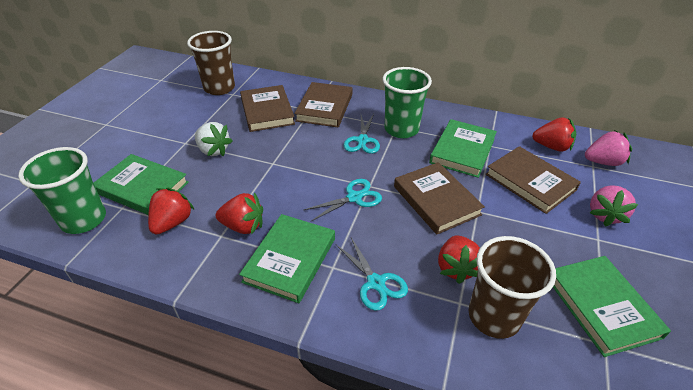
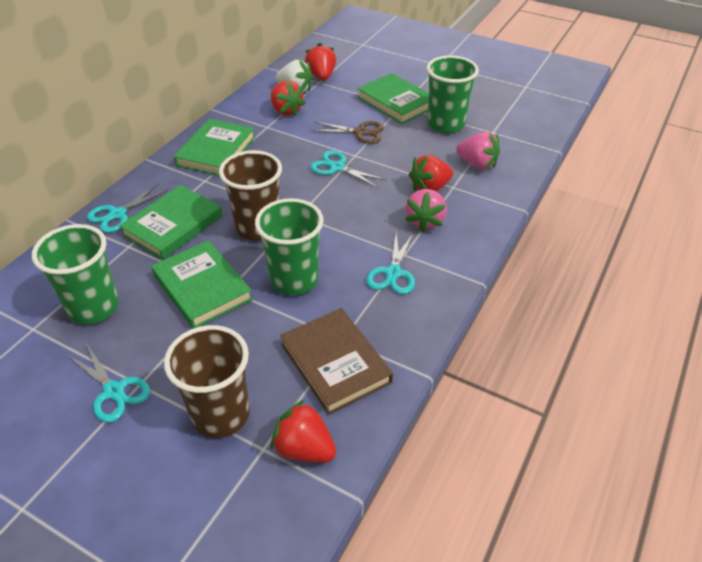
brown book: [240,85,295,132] [294,82,352,127] [394,162,485,235] [486,146,581,214] = 4 -> [280,308,393,415] = 1
brown scissors: none = 0 -> [311,121,384,144] = 1
green cup: [18,147,106,234] [383,67,432,138] = 2 -> [32,224,119,324] [255,198,324,295] [427,55,479,133] = 3
turquoise scissors: [304,179,382,221] [336,237,408,311] [344,114,380,154] = 3 -> [67,343,151,423] [87,183,169,233] [310,151,387,188] [366,232,415,294] = 4

